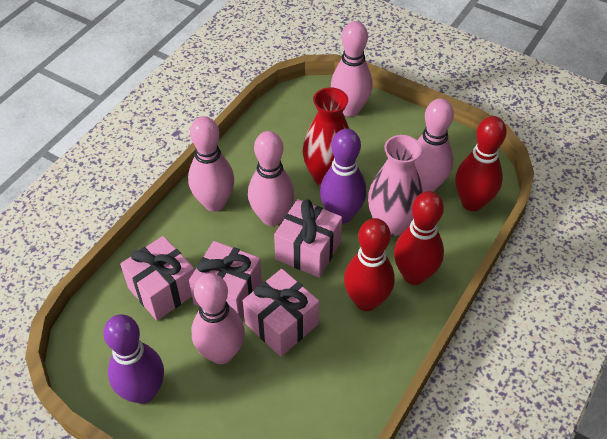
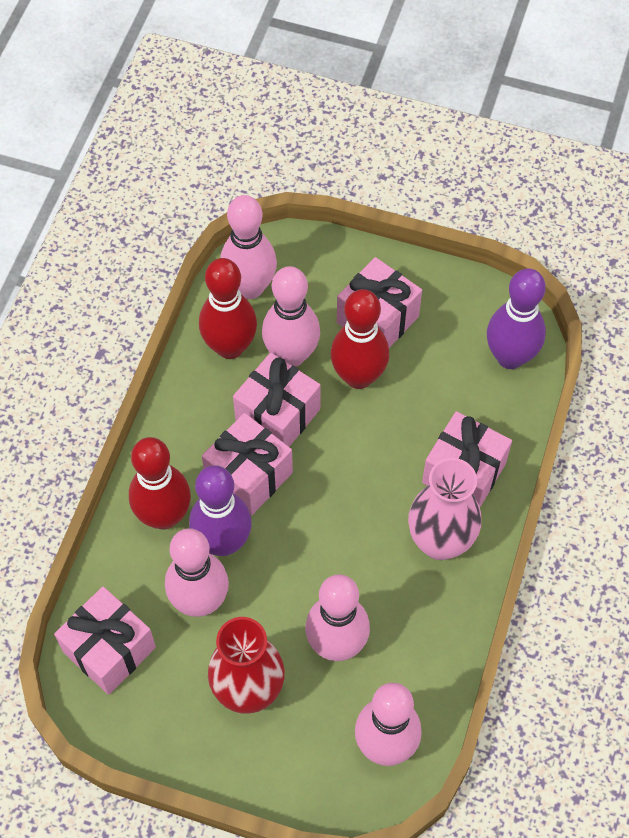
pink gift: [120,236,195,321] [189,241,262,319] [243,269,319,357] [274,199,342,278] = 4 -> [54,586,156,695] [202,413,293,516] [233,352,321,447] [337,257,422,348] [422,411,512,507] = 5

